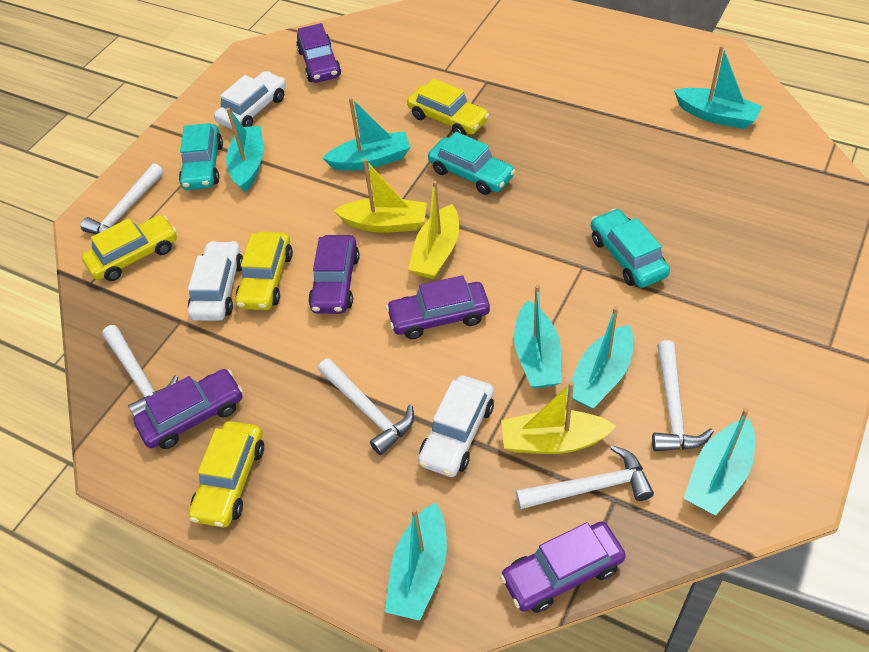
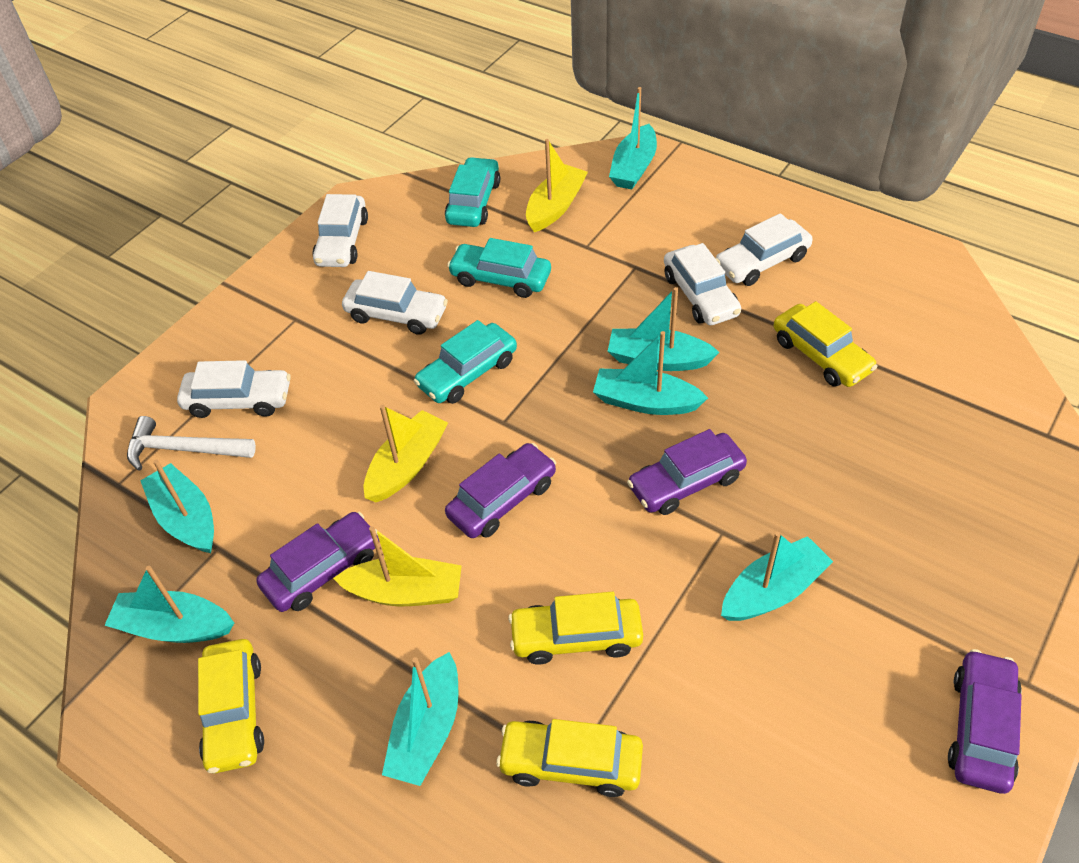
purple car: [133,369,243,449] [296,23,341,83] [308,235,360,314] [386,275,490,339] [500,521,626,613] = 5 -> [256,512,379,612] [445,443,556,538] [627,429,747,515] [948,649,1022,794] = 4
white car: [188,241,243,321] [214,71,286,130] [418,376,494,477] = 3 -> [177,360,291,418] [313,194,368,267] [342,271,448,335] [664,243,741,325] [715,213,813,286] = 5
white hammer: [81,163,164,234] [102,325,178,416] [318,358,414,455] [516,445,654,509] [652,340,714,451] = 5 -> [127,416,256,471] = 1

